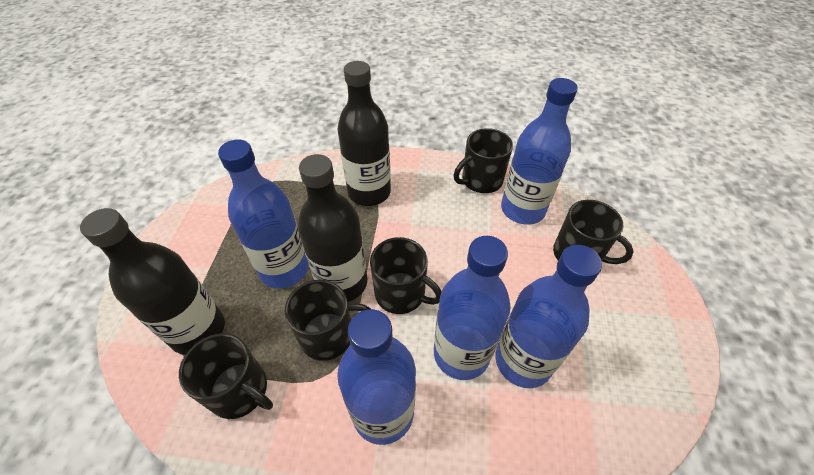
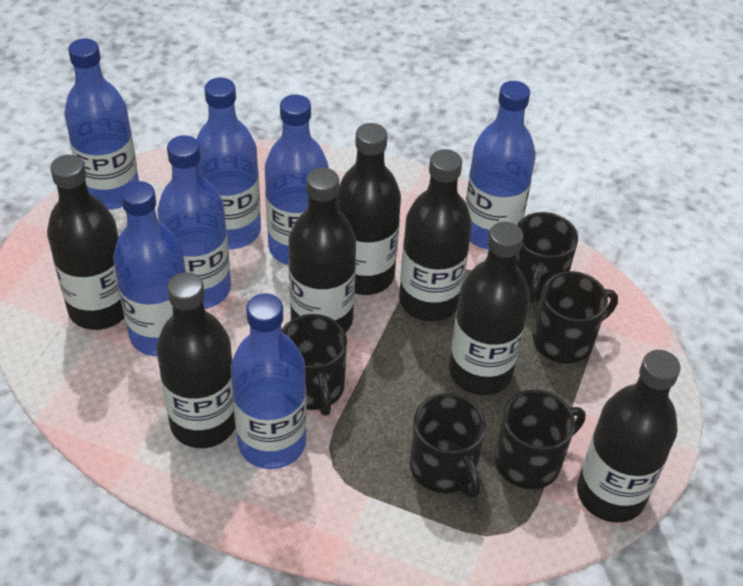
black bottle: [80,208,225,355] [298,154,368,302] [337,61,391,206] = 3 -> [47,155,124,330] [156,272,236,448] [289,168,356,333] [337,123,401,295] [399,149,472,322] [449,222,530,395] [577,350,681,523] = 7
blue bottle: [218,139,309,288] [337,309,416,445] [434,236,511,380] [495,245,602,388] [501,78,578,225] = 5 -> [64,39,139,210] [113,181,186,356] [157,135,231,309] [196,78,261,249] [231,293,307,469] [265,95,328,265] [465,81,536,250] = 7

